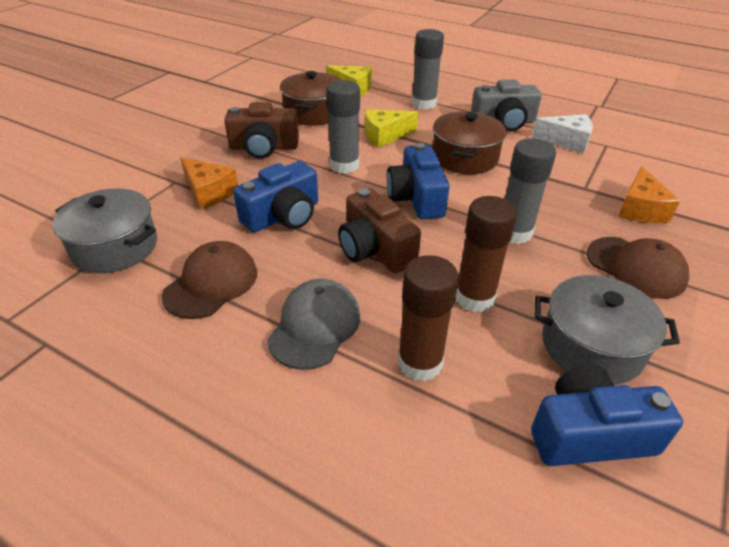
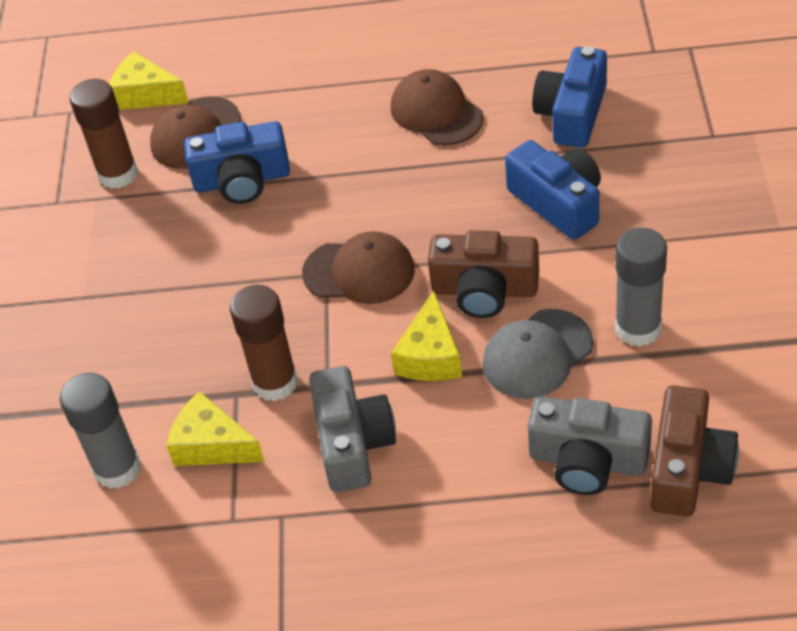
brown cap: [162,241,257,319] [586,237,689,299] = 2 -> [150,96,240,169] [302,231,415,304] [391,69,484,145] = 3
brown pot: [280,71,341,126] [433,111,506,174] = 2 -> none = 0
grey camera: [471,79,542,131] = 1 -> [309,366,396,492] [528,396,652,495] = 2
grey glue stick: [326,80,360,174] [411,29,444,110] [505,139,556,244] = 3 -> [60,373,141,489] [615,228,667,347] = 2
grey pot: [53,189,157,273] [535,275,680,385] = 2 -> none = 0
orange cheese: [180,157,238,210] [618,166,680,223] = 2 -> none = 0
white cheese: [532,114,593,153] = 1 -> none = 0
yellow cheese: [326,65,372,97] [365,109,418,148] = 2 -> [109,52,189,110] [166,391,265,466] [391,291,462,381] = 3

